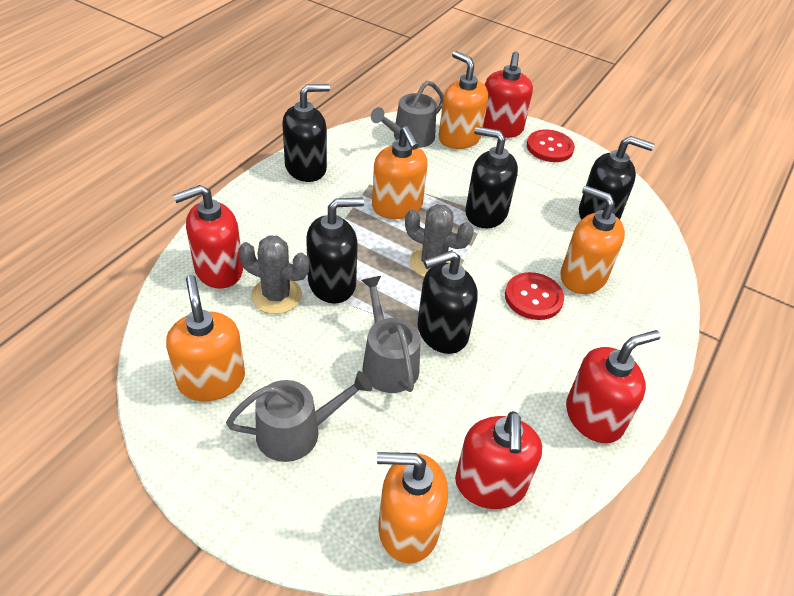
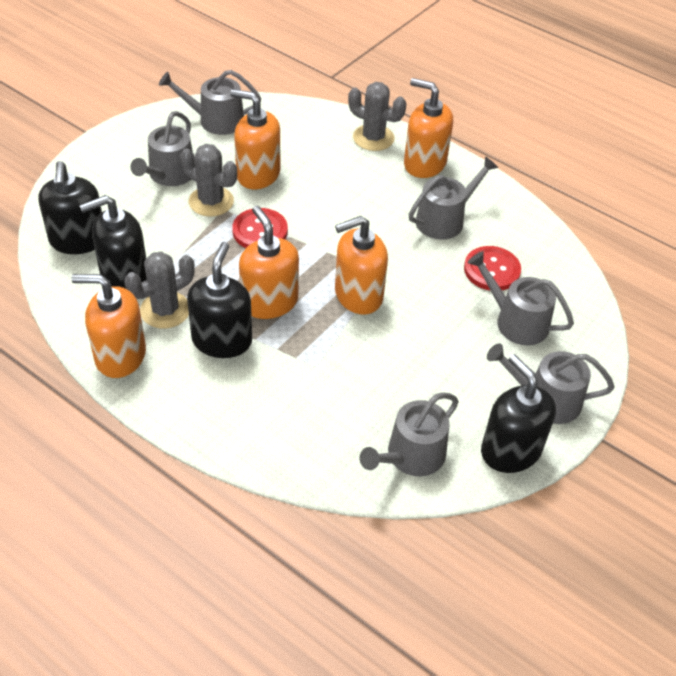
black soap dispenser: [282,84,330,182] [306,197,364,304] [418,250,478,354] [465,126,518,228] [579,136,655,220] = 5 -> [38,161,102,254] [79,195,147,289] [187,242,252,358] [481,354,556,473] = 4
grey cactus: [238,235,309,314] [405,204,474,277] = 2 -> [124,251,195,329] [180,144,237,217] [348,82,406,151] = 3
grey watering can: [226,371,372,462] [361,276,420,393] [371,81,444,148] = 3 -> [130,111,193,186] [159,70,261,135] [360,392,459,476] [409,156,498,239] [468,251,574,345] [487,343,615,424] = 6
red soap dispenser: [173,185,243,288] [455,411,542,509] [483,51,533,138] [566,330,661,443] = 4 -> none = 0

